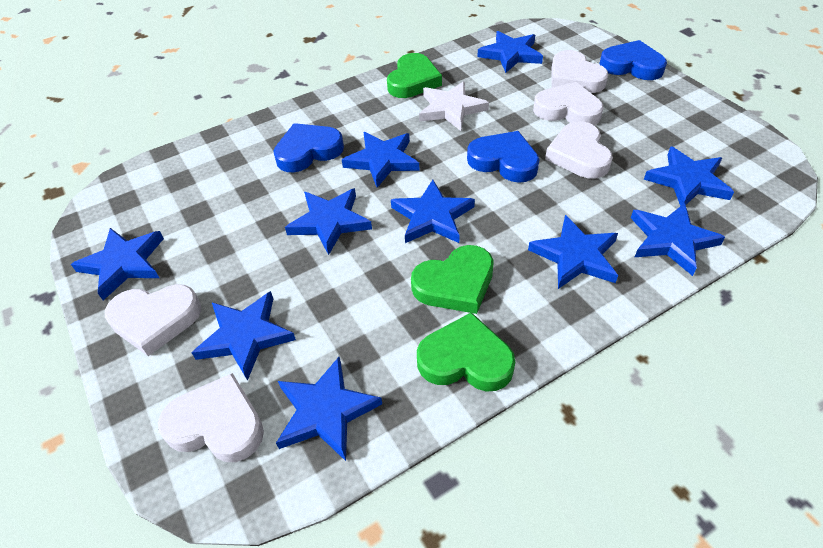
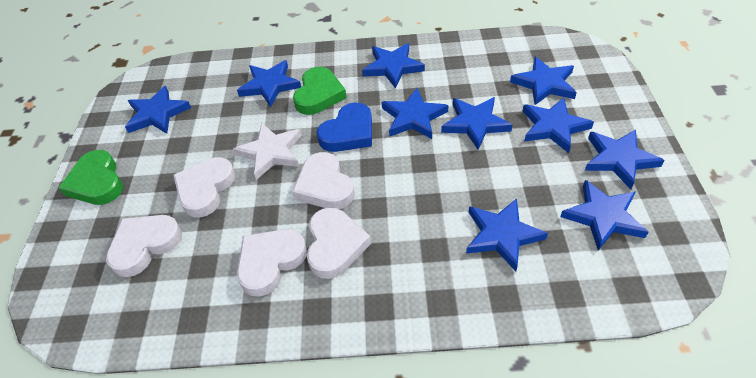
blue heart: [273,123,344,172] [467,131,540,183] [600,40,667,80] = 3 -> [317,103,372,152] = 1
green heart: [387,53,442,98] [411,245,494,314] [417,312,515,392] = 3 -> [59,150,123,205] [293,67,347,115] = 2

